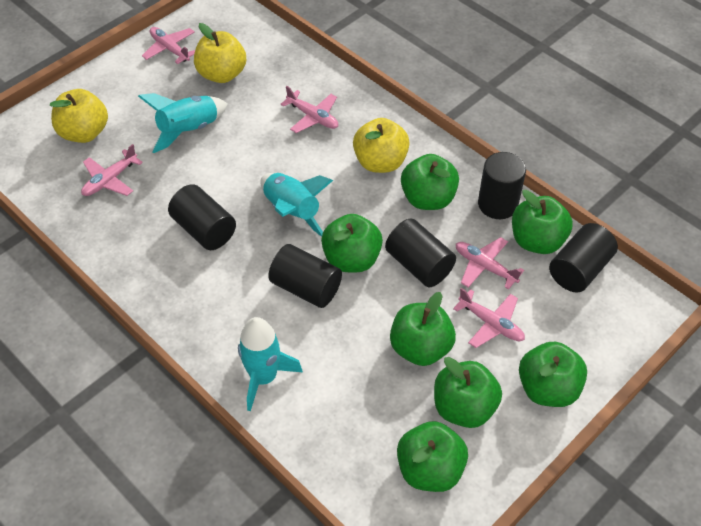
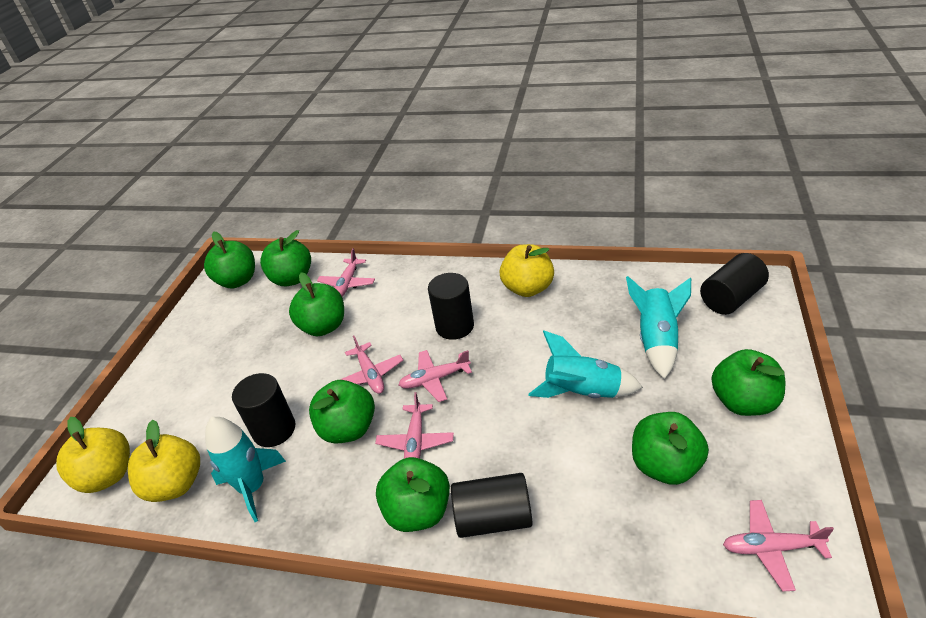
black cylinder: [168,184,236,250] [268,244,342,308] [385,219,456,287] [478,152,526,219] [549,223,618,293] = 5 -> [232,373,295,447] [428,273,474,340] [451,473,533,538] [700,253,769,315] = 4

